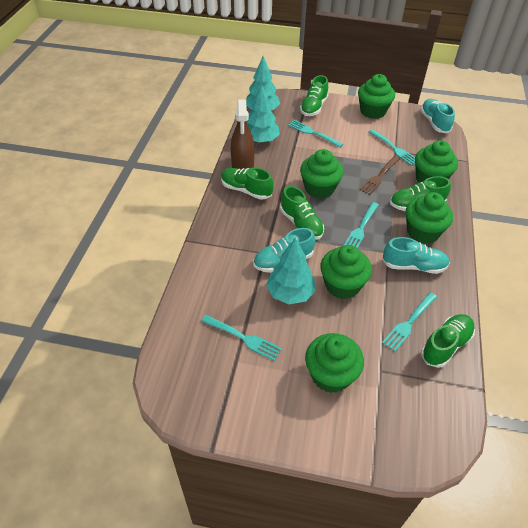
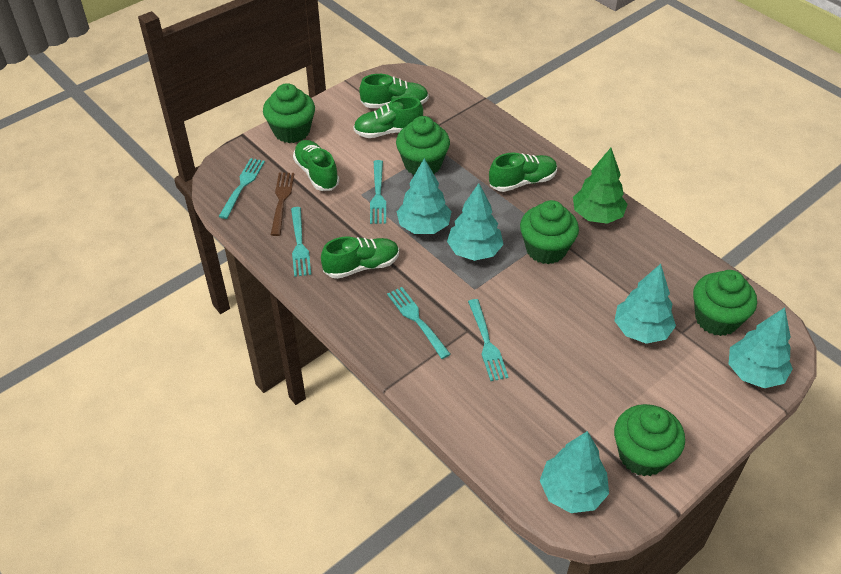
brown spray bottle: [231,99,254,169] = 1 -> none = 0
green cupcake: [300,149,344,199] [305,333,364,393] [320,245,372,299] [358,74,395,119] [405,192,453,244] [415,140,458,183] = 6 -> [263,83,315,143] [396,116,450,175] [520,200,579,264] [614,404,685,476] [693,270,757,336] = 5
green tree: none = 0 -> [573,148,628,224] = 1
turquoise shoe: [254,228,315,273] [382,237,450,274] [420,99,455,133] = 3 -> none = 0
turquoise tree: [246,56,280,110] [247,84,280,143] [266,238,316,304] = 3 -> [397,158,452,234] [447,183,504,261] [540,431,609,513] [614,264,676,344] [729,307,793,388] = 5

